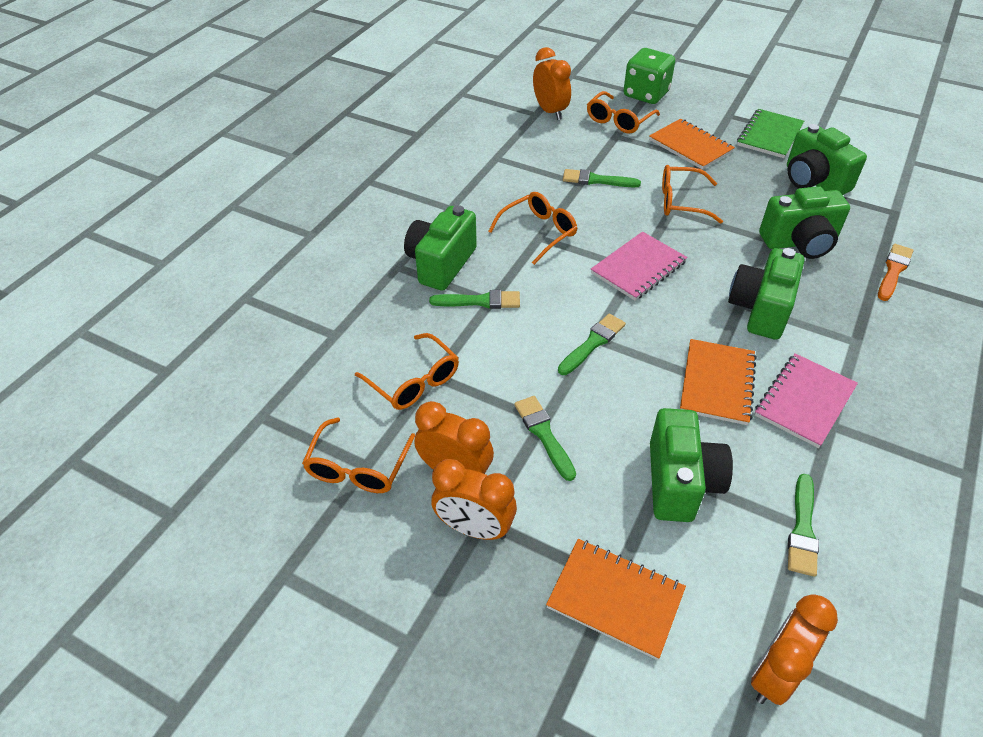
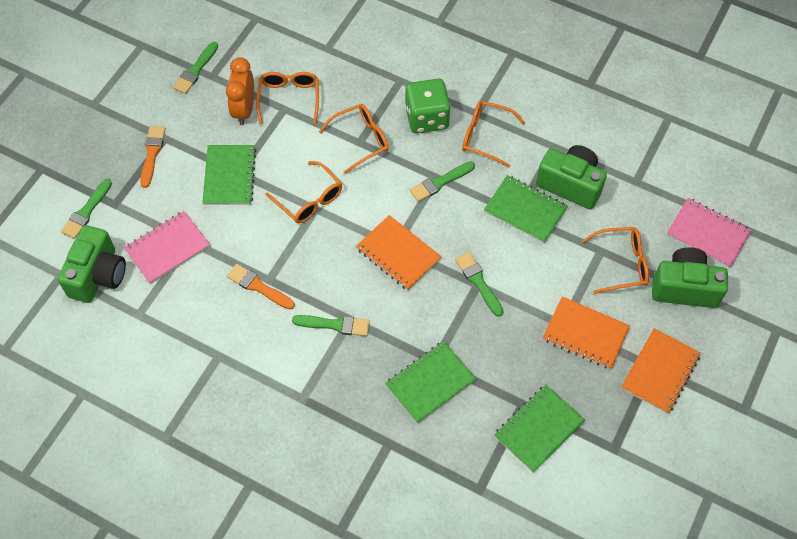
green camera: [404,205,477,291] [650,408,733,522] [728,248,804,340] [759,186,850,259] [787,124,867,195] = 5 -> [57,225,126,303] [536,145,607,210] [652,247,728,308] = 3
green notebook: [737,109,804,158] = 1 -> [202,145,256,205] [385,341,476,424] [484,175,568,243] [494,384,585,473] = 4
orange brush: [878,244,914,301] = 1 -> [140,126,166,188] [227,264,295,310] = 2
orange clock: [414,401,494,474] [431,459,517,540] [533,47,571,120] [751,595,838,705] = 4 -> [226,57,254,125] = 1

